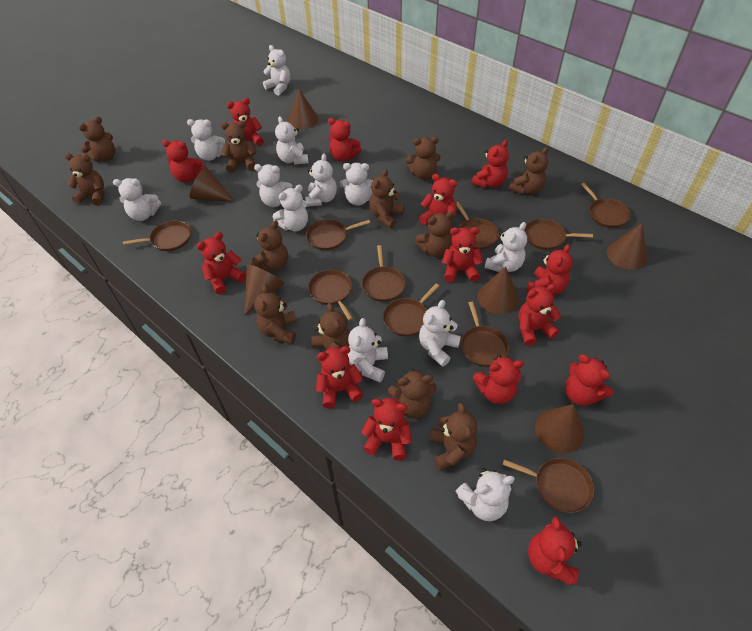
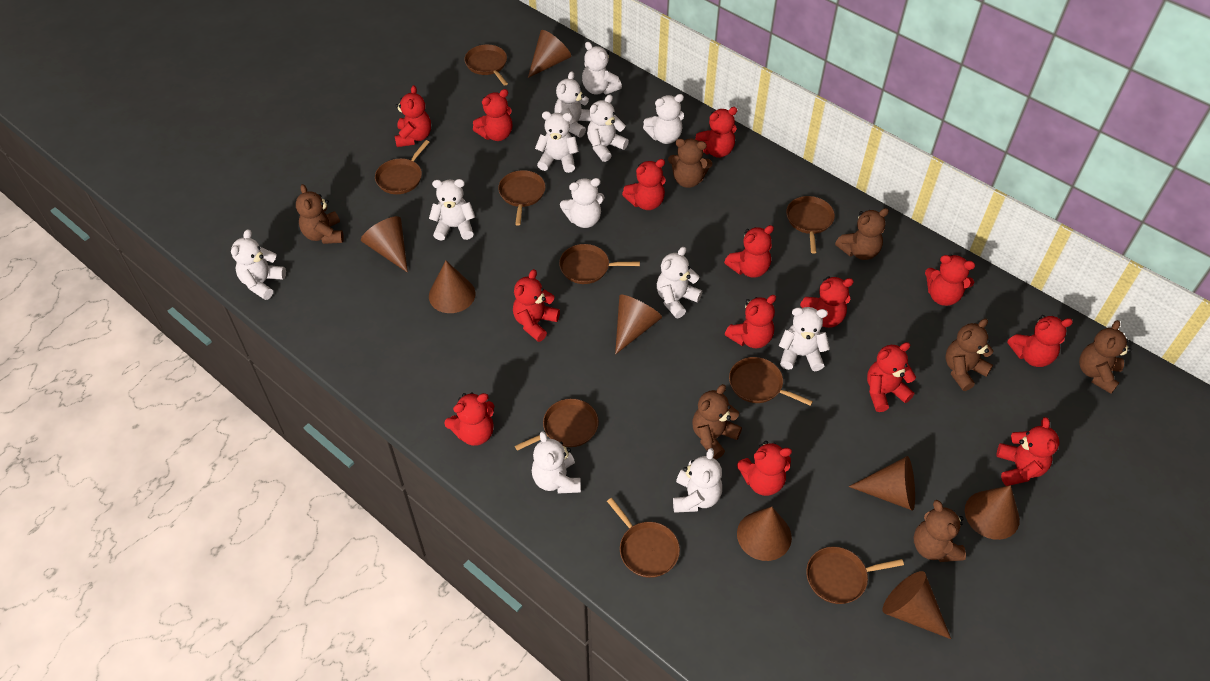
brown cone: [190,167,235,202] [244,264,284,316] [288,88,318,129] [477,266,519,314] [535,404,585,453] [607,223,647,270] = 6 -> [361,216,408,273] [429,261,476,313] [528,30,571,78] [615,295,662,355] [737,507,792,561] [849,456,915,511] [882,571,951,639] [965,485,1020,540] = 8
brown pan: [123,220,191,251] [306,219,370,250] [308,270,353,320] [362,245,406,302] [383,284,439,336] [456,202,499,250] [461,302,509,367] [503,458,594,513] [524,219,593,250] [581,183,631,228] = 10 -> [375,140,429,194] [464,44,508,86] [498,170,546,226] [515,399,599,451] [559,244,640,284] [607,498,680,578] [729,357,813,406] [786,196,835,254] [806,547,904,604] = 9
brown teddy bear: [65,153,104,206] [79,116,115,162] [221,121,257,173] [251,221,288,272] [254,284,297,344] [312,303,350,368] [369,169,404,228] [388,369,437,418] [406,136,440,180] [415,211,454,257] [430,403,477,470] [509,147,549,195] = 12 -> [296,184,344,244] [668,139,712,188] [692,384,742,459] [835,208,889,260] [913,500,966,562] [946,319,993,391] [1079,320,1131,394] = 7

